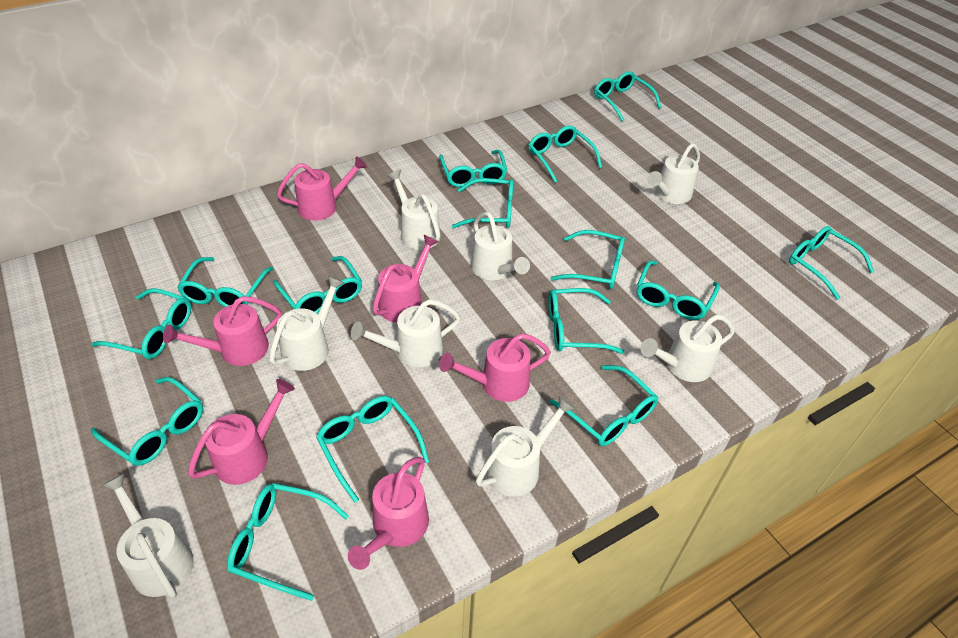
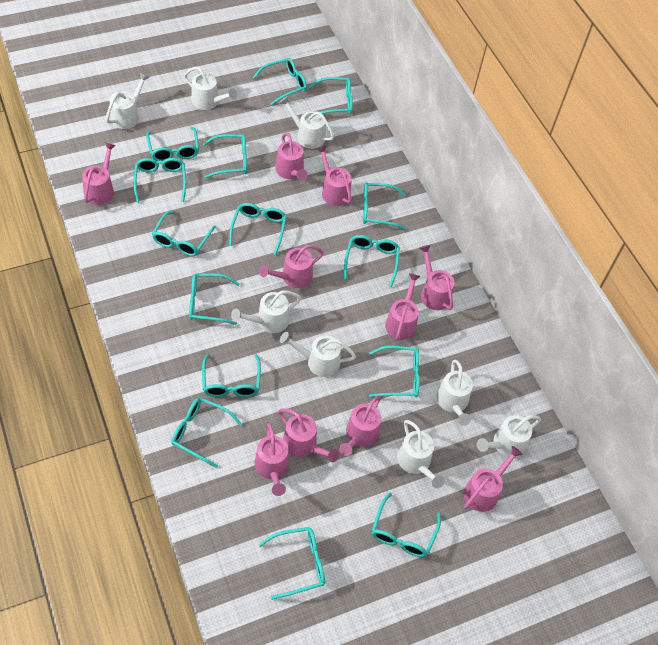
pink watering can: [163,296,282,366] [188,379,295,485] [277,156,367,221] [348,457,429,570] [372,235,439,323] [439,333,551,402] = 6 -> [82,143,116,205] [255,423,289,496] [259,245,324,288] [275,133,308,181] [278,408,339,462] [317,145,352,206] [339,395,381,456] [385,273,421,341] [419,245,455,310] [464,446,523,512] = 10

